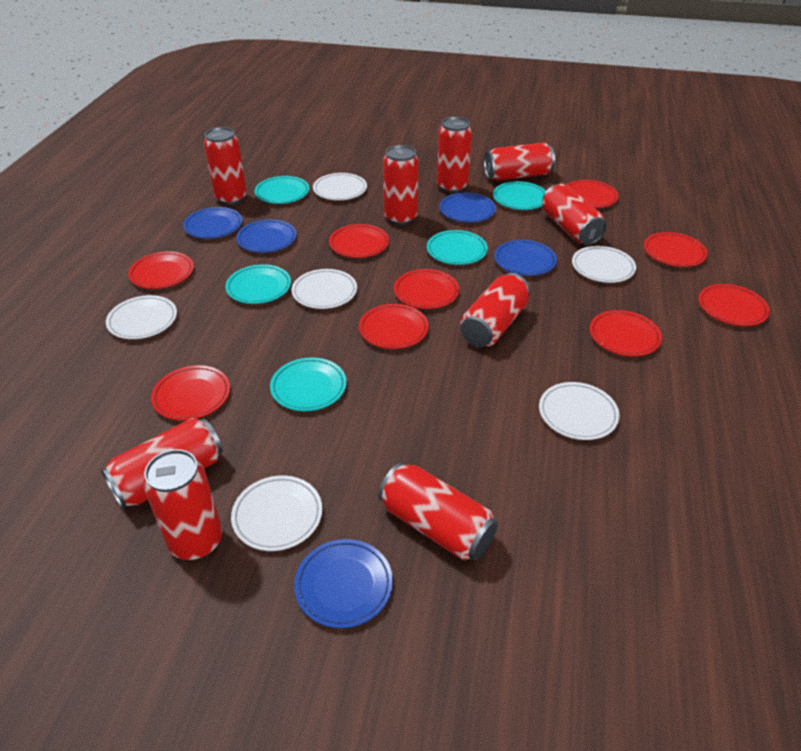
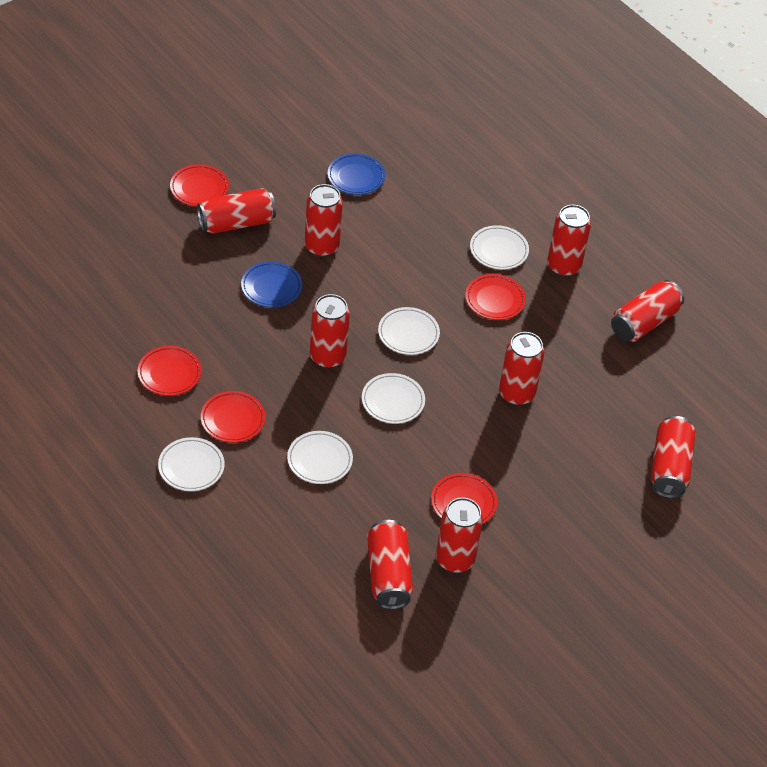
blue plate: [183,207,242,239] [236,219,297,253] [294,539,393,628] [439,193,496,223] [494,240,557,276] = 5 -> [241,261,302,307] [328,153,385,195] = 2
red plate: [128,251,194,289] [151,365,230,421] [329,224,389,258] [359,304,429,349] [394,269,459,309] [567,180,619,208] [590,310,662,357] [644,232,708,267] [698,284,770,326] = 9 -> [137,346,202,396] [170,164,229,207] [201,391,266,443] [431,473,497,524] [465,274,526,320] = 5
turquoise plate: [225,264,291,304] [255,176,310,204] [270,357,346,411] [427,230,488,265] [493,181,546,210] = 5 -> none = 0
white plate: [106,295,177,339] [231,476,322,551] [291,269,357,309] [313,173,367,200] [539,382,620,440] [572,246,636,283] = 6 -> [158,437,225,491] [287,431,353,484] [362,373,425,424] [378,307,440,355] [470,225,529,270] = 5

